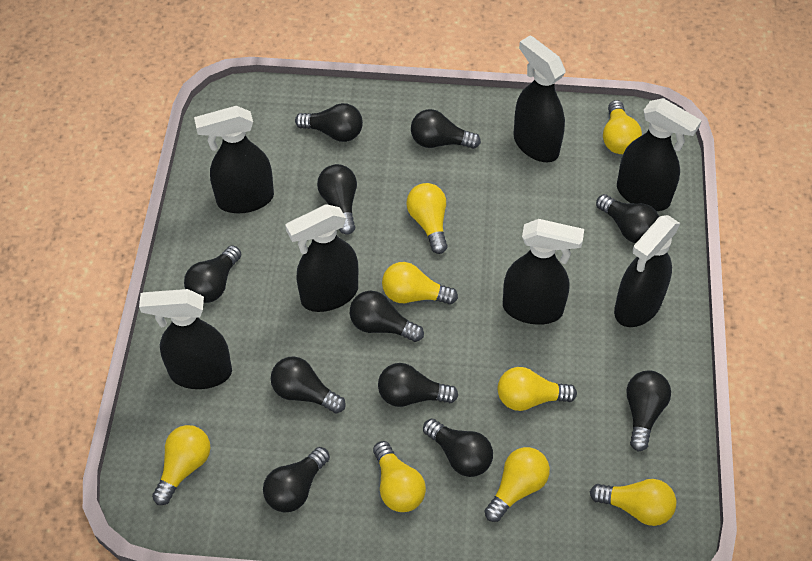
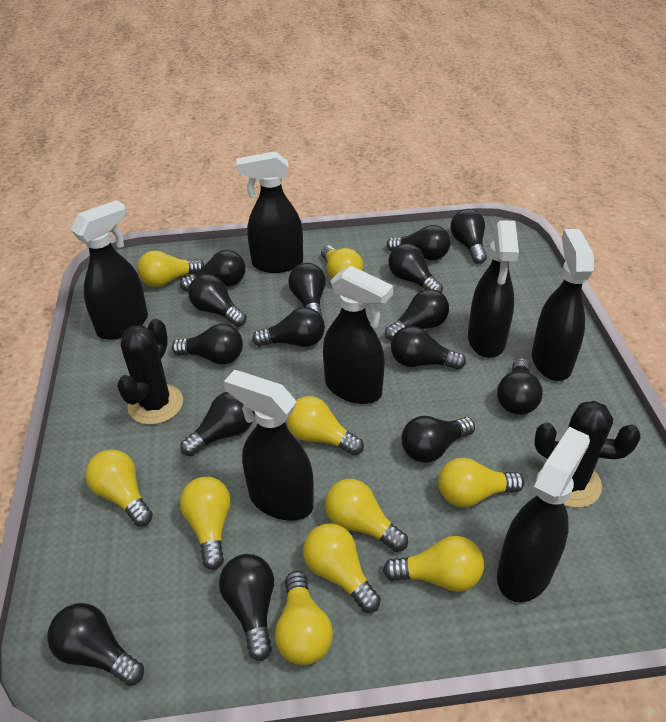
black cactus: none = 0 -> [117,319,183,425] [534,401,640,508] = 2
black light bulb: [184,245,241,303] [263,447,330,512] [271,357,346,414] [295,103,363,142] [317,164,357,235] [350,291,424,342] [378,363,458,407] [411,109,481,149] [423,418,493,477] [596,194,659,243] [627,370,671,452] = 11 -> [47,603,144,686] [172,324,243,364] [180,250,245,292] [180,392,254,456] [188,274,247,327] [219,554,274,661] [252,307,325,347] [288,263,326,316] [385,289,449,341] [386,225,450,261] [388,243,443,293] [391,326,466,370] [402,416,475,463] [450,209,487,264] [497,358,543,415] = 15
yellow light bulb: [152,425,210,505] [373,441,426,512] [382,262,458,305] [406,183,448,254] [484,447,550,522] [497,367,577,411] [590,479,676,526] [603,100,642,154] = 8 -> [85,449,153,526] [137,251,205,287] [180,477,231,570] [275,571,333,665] [286,396,364,456] [303,524,381,613] [321,245,363,279] [325,479,408,552] [383,536,484,592] [438,458,525,508] = 10

